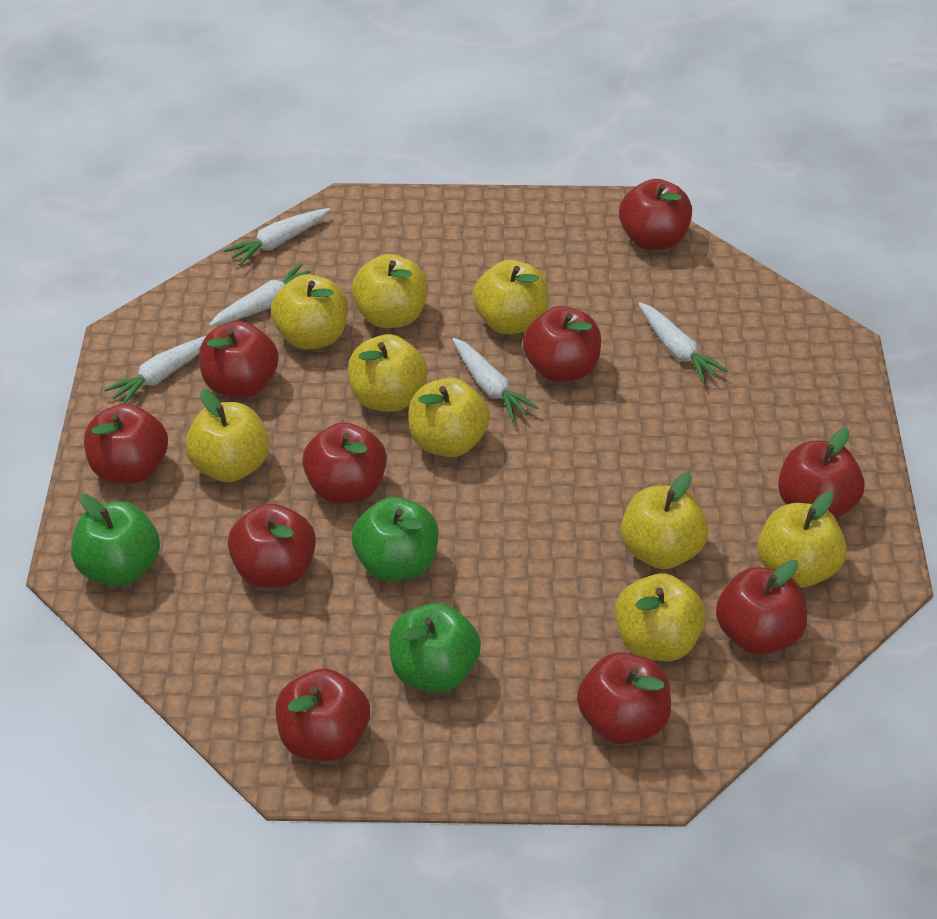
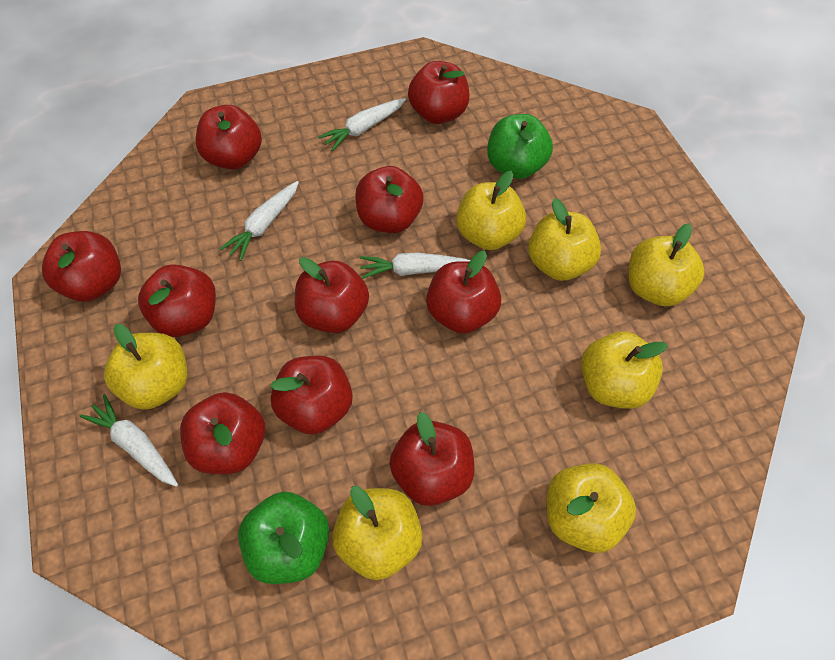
green apple: [71,494,160,586] [352,497,438,581] [389,603,481,692] = 3 -> [238,492,329,584] [487,114,553,179] = 2
white carrot: [104,336,206,404] [209,263,311,326] [224,208,330,266] [452,338,539,421] [638,302,728,383] = 5 -> [80,394,178,487] [220,181,299,261] [318,98,406,151] [360,252,471,279] = 4
yellow apple: [185,389,269,482] [271,274,348,350] [348,334,428,412] [352,254,428,328] [408,378,490,457] [472,260,549,334] [615,574,706,661] [621,472,708,569] [757,492,847,587] = 9 -> [104,324,188,410] [332,486,423,580] [456,171,526,250] [528,198,601,281] [547,463,636,553] [581,332,668,409] [628,223,705,306] = 7

